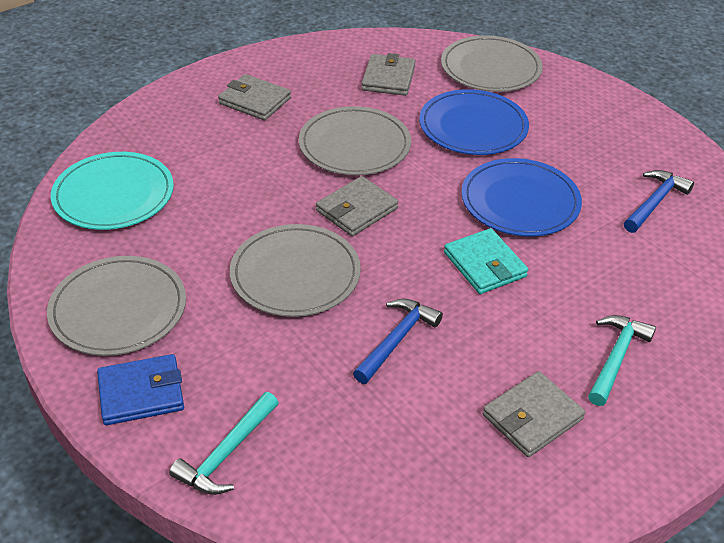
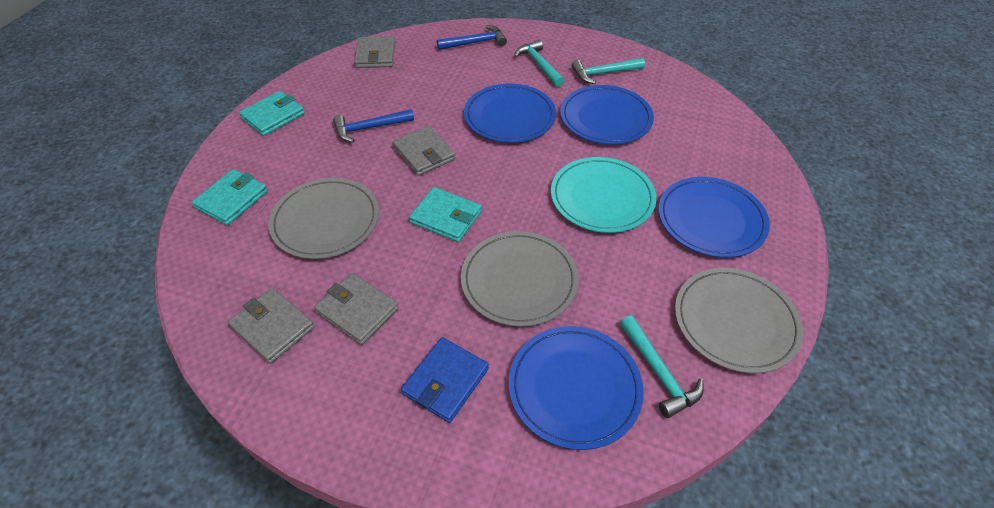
blue plate: [419,89,529,155] [461,158,582,236] = 2 -> [464,84,556,143] [509,326,644,450] [560,85,654,145] [658,177,770,258] = 4
grey plate: [47,256,186,356] [230,224,361,317] [299,106,411,175] [441,35,543,92] = 4 -> [268,178,379,259] [461,231,579,327] [675,268,803,373] = 3
turquoise hammer: [169,392,278,495] [588,315,656,406] = 2 -> [514,40,565,87] [572,58,645,84] [620,315,704,418] = 3
turquoise wallet: [444,228,528,294] = 1 -> [192,169,268,225] [239,91,305,136] [409,187,482,242] = 3

